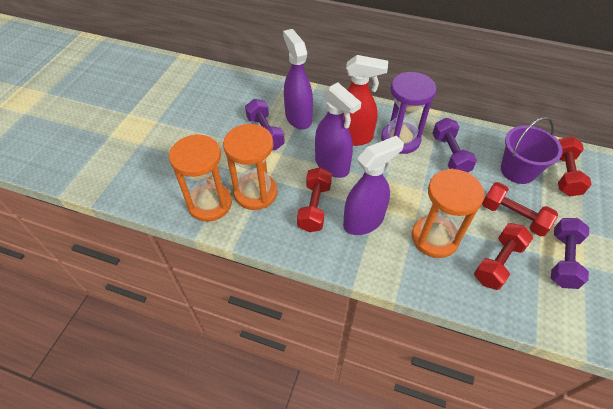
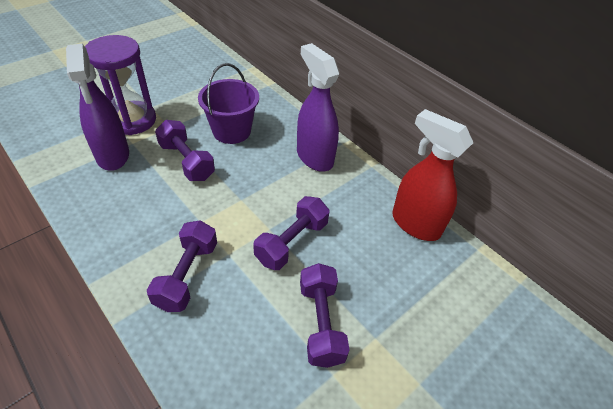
orange hourglass: [169,134,232,222] [223,124,278,210] [412,169,484,258] = 3 -> none = 0
purple dumbbell: [245,99,285,150] [433,118,477,173] [551,218,589,289] = 3 -> [147,220,217,312] [155,120,215,181] [253,196,330,270] [300,263,350,368] = 4
purple spray bottle: [283,29,313,130] [315,82,361,178] [343,136,404,235] = 3 -> [66,44,129,171] [297,43,339,172] = 2
red dumbbell: [297,167,332,232] [474,223,533,290] [482,182,558,236] [558,136,592,196] = 4 -> none = 0

